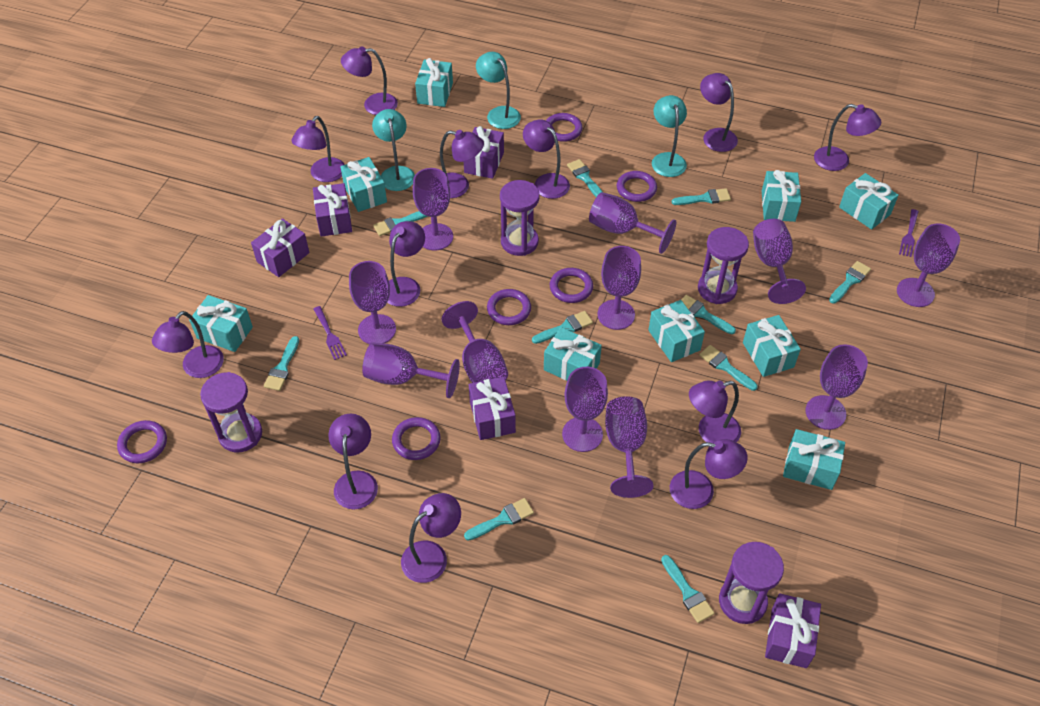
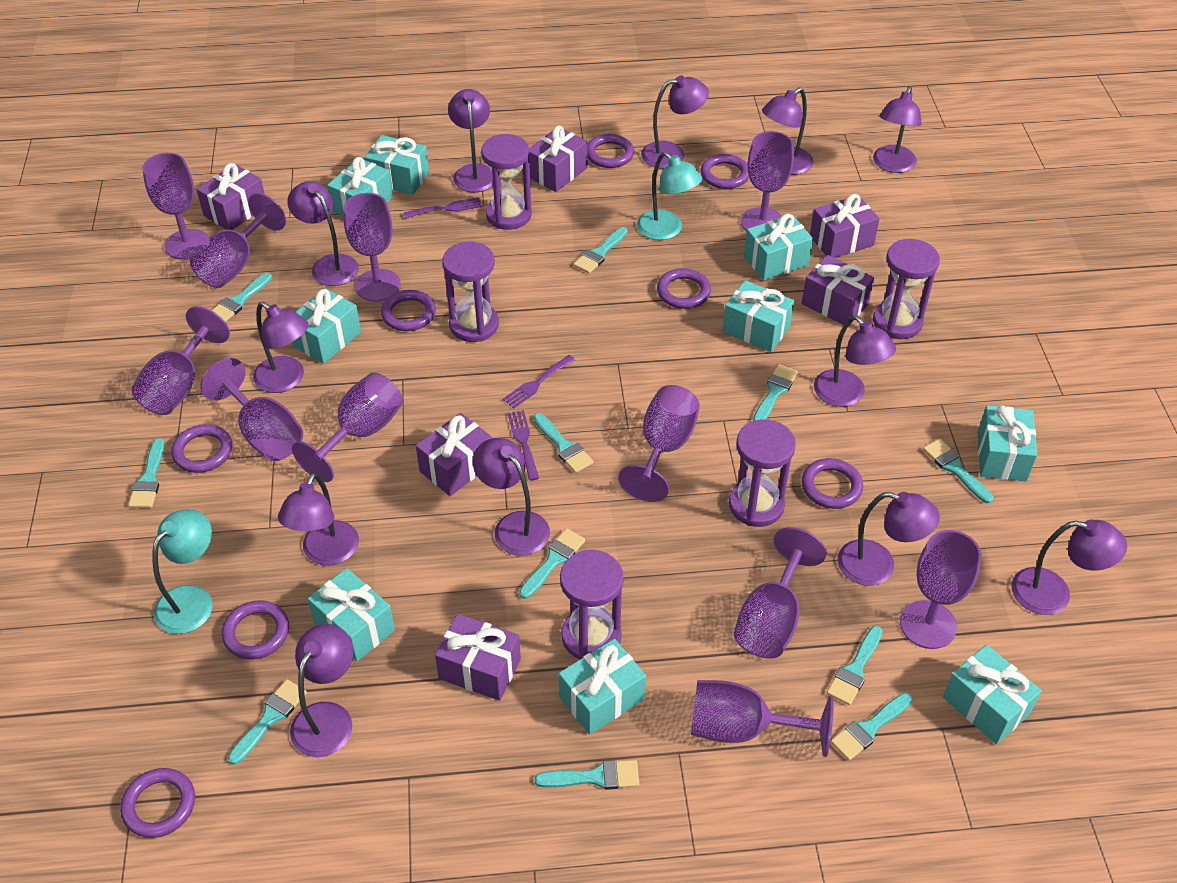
purple fork: [313,306,347,360] [899,209,919,257] = 2 -> [404,197,482,218] [503,355,575,408] [507,410,539,481] = 3
purple gift: [251,218,309,277] [313,183,352,237] [464,126,504,179] [469,377,516,440] [765,593,821,668] = 5 -> [196,163,265,230] [416,413,492,496] [435,614,521,701] [529,126,587,192] [802,255,874,325] [810,194,880,258] = 6
purple hourglass: [200,372,262,452] [500,180,540,256] [698,227,749,304] [719,542,784,624] = 4 -> [442,242,499,342] [481,134,532,230] [560,550,624,659] [729,419,796,527] [873,239,940,339] = 5
purple ring: [117,420,167,463] [392,417,441,460] [487,289,531,325] [546,113,583,142] [550,268,593,303] [617,171,657,202] = 6 -> [120,768,195,838] [171,424,232,473] [221,600,289,659] [381,290,436,331] [587,134,634,168] [657,268,711,309] [700,154,749,189] [801,458,863,509] = 8
turquoise brush: [264,336,299,391] [373,211,428,236] [464,498,534,541] [532,311,593,344] [567,159,603,197] [661,555,715,623] [672,188,731,205] [681,295,736,334] [699,345,758,391] [829,261,871,303] = 10 -> [129,438,165,508] [212,273,272,322] [228,679,307,765] [519,528,585,599] [533,413,594,473] [535,760,639,790] [574,227,628,274] [753,364,798,421] [827,626,883,705] [830,693,913,761] [923,439,993,504] = 11
turquoise lamp: [372,109,415,191] [476,52,521,129] [652,95,687,177] = 3 -> [152,509,213,634] [637,152,702,240] = 2

